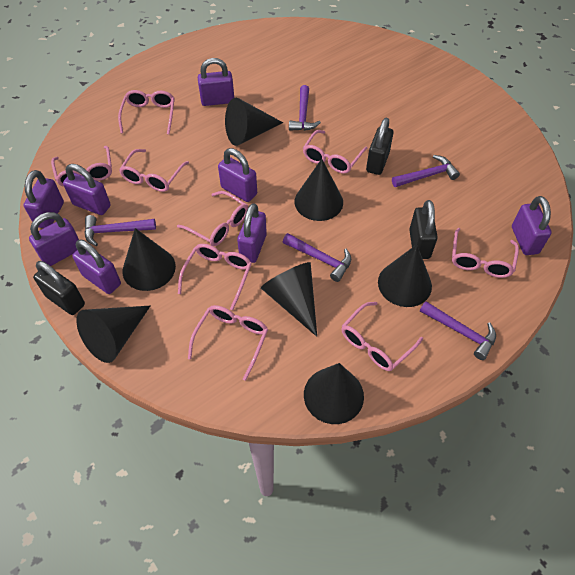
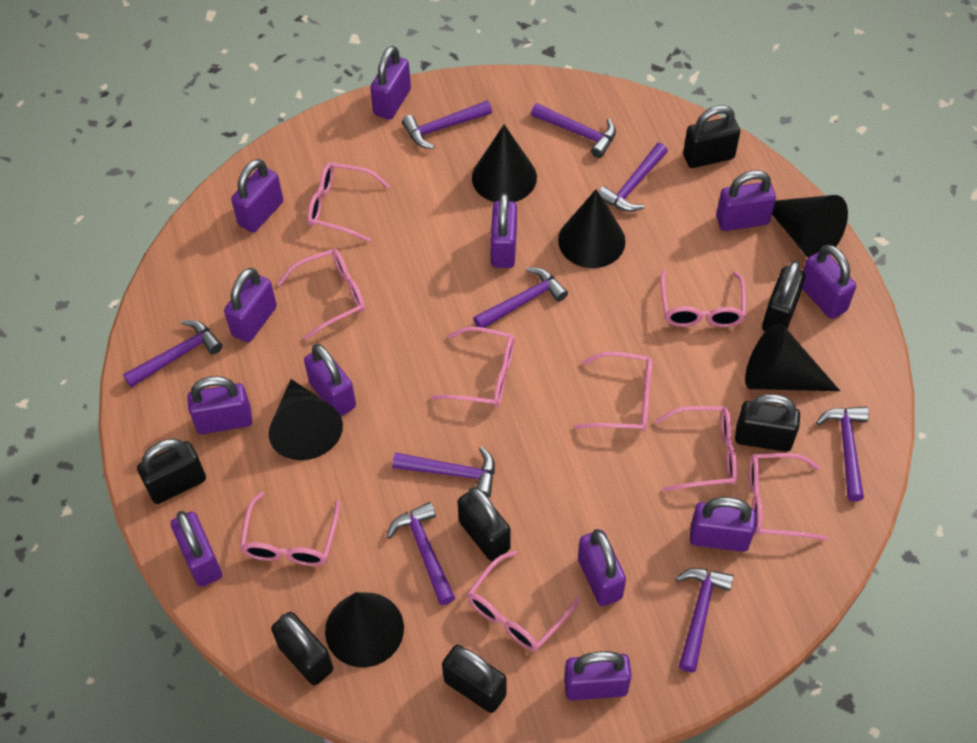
black cone: [76,306,150,363] [122,228,176,291] [225,97,283,146] [261,262,317,337] [295,159,343,221] [304,363,364,424] [378,244,432,307] = 7 -> [269,379,343,460] [325,592,404,667] [472,125,537,202] [558,189,626,268] [745,323,840,391] [772,195,848,258] = 6
black padlock: [33,261,85,315] [366,118,394,175] [409,200,438,259] = 3 -> [137,439,206,504] [271,612,333,685] [442,645,507,713] [457,487,511,561] [683,105,740,168] [735,394,800,452] [762,261,805,331] = 7
purple hammer: [85,215,156,246] [283,233,351,282] [289,85,321,131] [392,155,460,187] [420,301,496,360] = 5 -> [123,320,222,387] [387,502,455,605] [392,447,495,498] [402,101,492,149] [473,267,568,328] [531,103,616,158] [598,143,668,212] [676,568,734,672] [816,407,869,501] = 9
purple padlock: [24,170,64,228] [29,212,79,266] [63,164,111,215] [72,240,121,294] [198,58,234,106] [218,148,257,202] [237,203,267,263] [512,196,552,255] = 8 -> [171,511,222,587] [187,376,252,434] [224,268,277,343] [231,159,283,232] [304,344,356,416] [370,46,411,120] [491,193,517,268] [564,651,632,700] [578,529,626,606] [690,497,756,552] [716,170,776,231] [802,245,856,319] = 12

